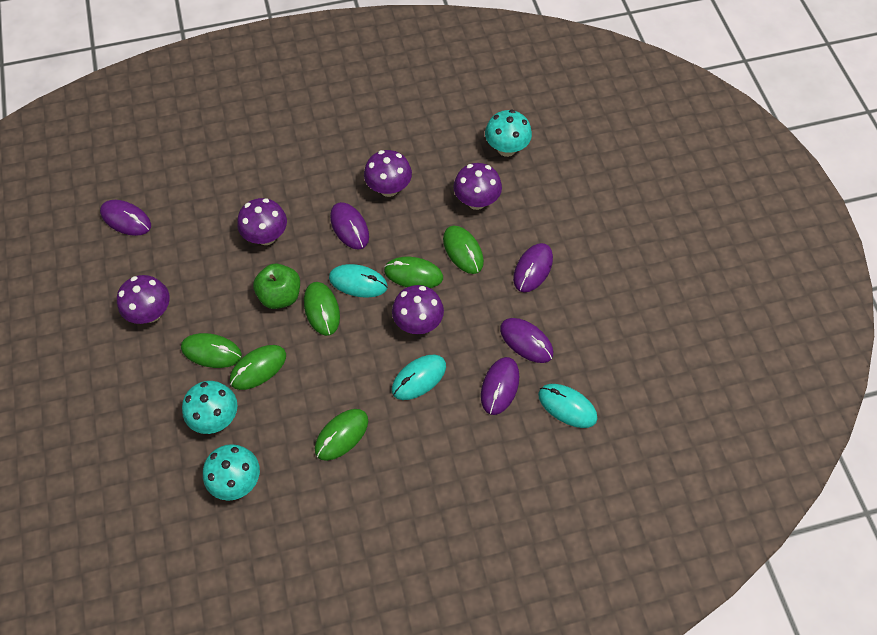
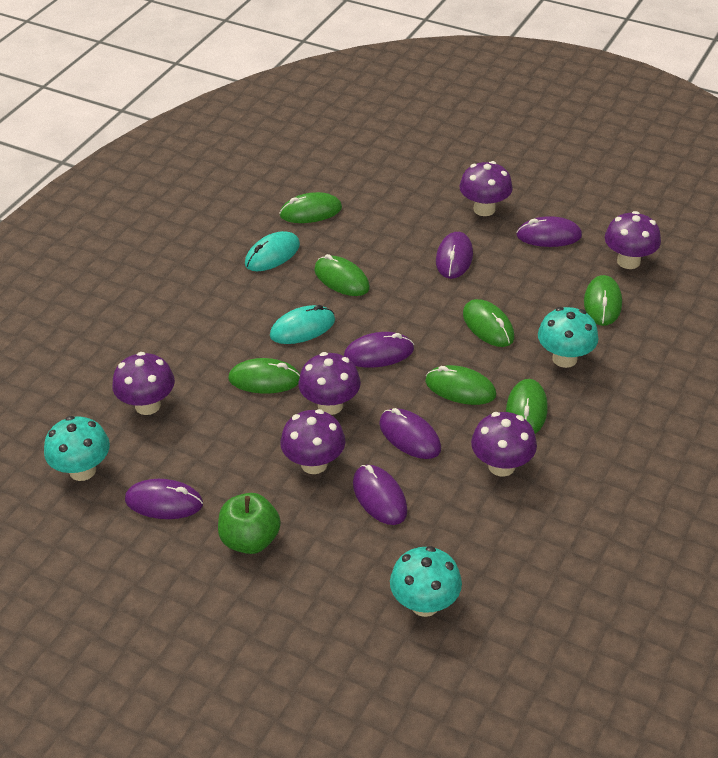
green mouse: [181,333,242,368] [230,345,286,390] [304,282,340,336] [315,409,368,461] [384,257,443,288] [443,226,484,274] = 6 -> [228,358,300,394] [279,192,342,223] [314,254,370,296] [425,365,496,405] [463,299,514,347] [506,379,548,434] [584,275,622,326] = 7
purple mouse: [100,200,151,236] [330,202,369,250] [481,357,519,415] [500,318,553,363] [513,243,553,293] = 5 -> [125,479,203,519] [344,332,414,368] [353,465,408,525] [379,408,441,459] [436,232,473,279] [516,216,582,247] = 6
purple mushroom: [117,275,170,324] [237,198,287,245] [364,150,412,197] [392,285,444,334] [453,163,502,210] = 5 -> [112,352,175,415] [280,409,345,474] [298,352,361,415] [460,161,513,216] [471,412,537,477] [605,211,661,269] = 6
turquoise mouse: [329,264,388,298] [392,355,446,400] [538,384,597,428] = 3 -> [245,231,300,271] [270,305,335,344] = 2

